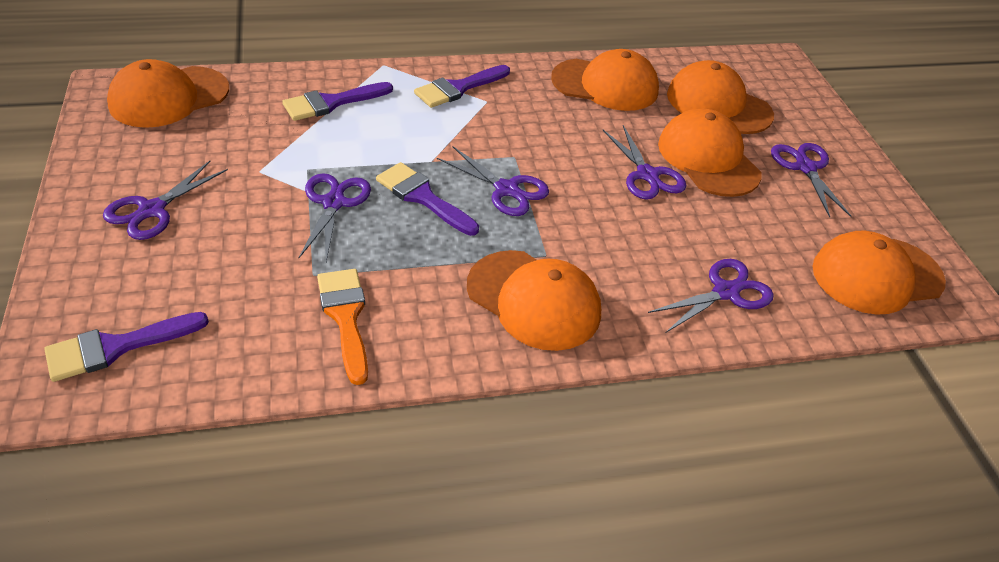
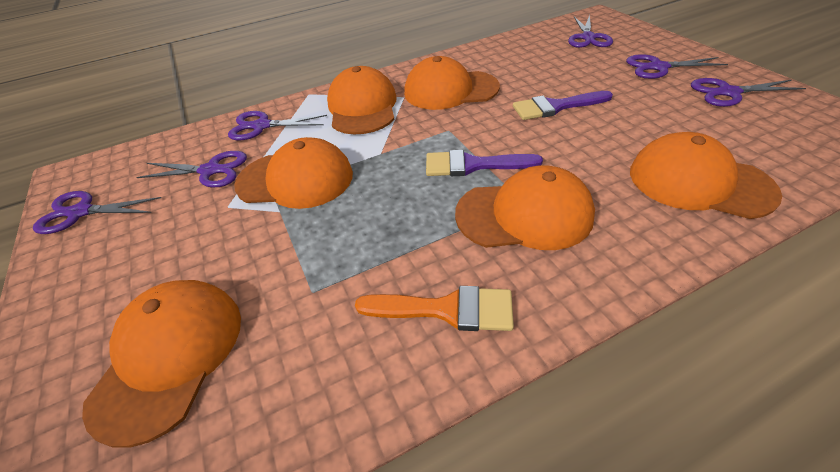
purple brush: [44,312,209,382] [282,82,393,121] [376,162,479,236] [414,65,510,108] = 4 -> [426,150,543,176] [513,91,613,120] = 2

